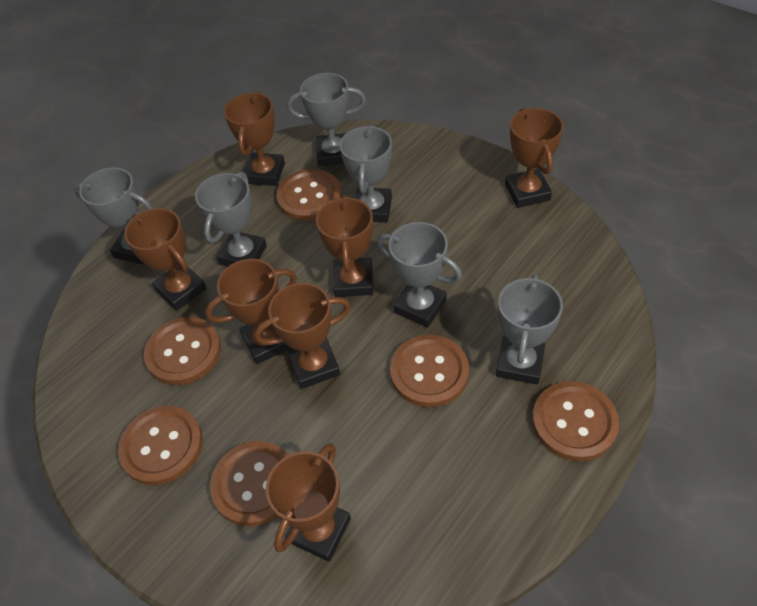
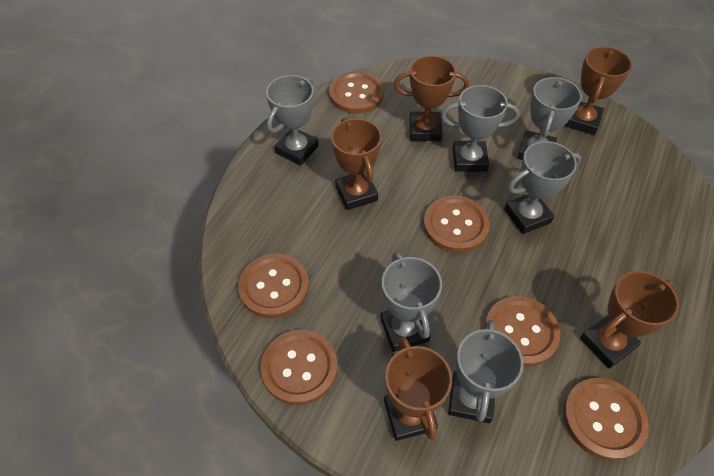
brown trophy: [124,208,207,311] [205,259,297,364] [224,92,285,186] [254,283,351,389] [266,443,351,561] [316,195,373,297] [505,108,564,208] = 7 -> [331,118,382,210] [384,336,452,441] [394,56,469,141] [565,47,632,135] [580,271,679,369] = 5

